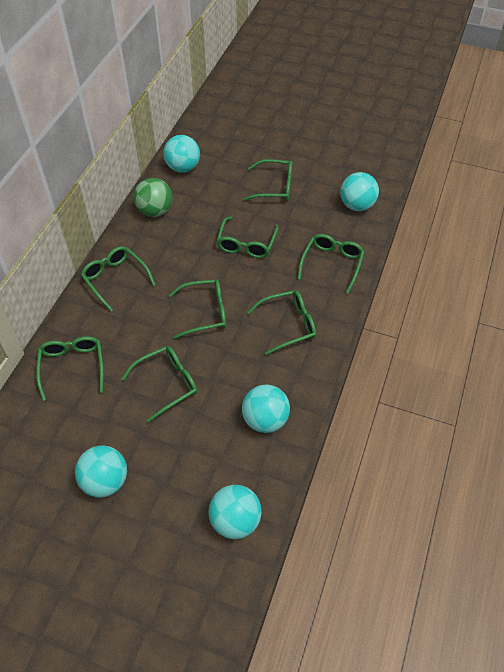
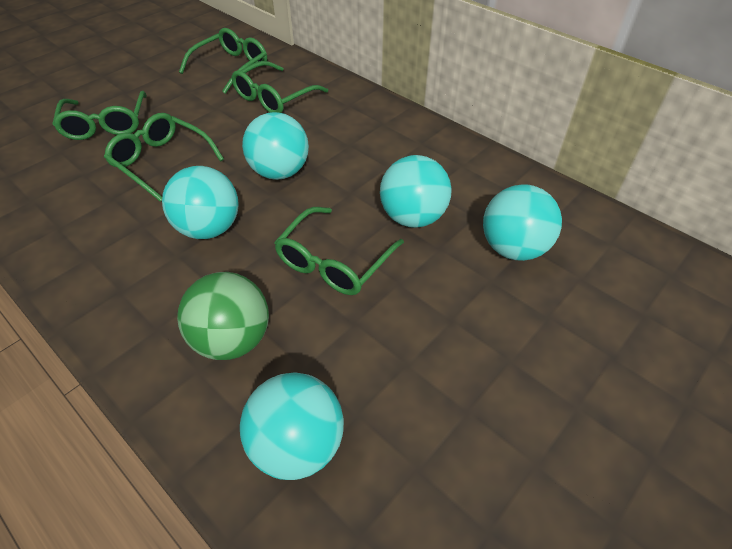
green glasses: [36,336,104,401] [81,246,156,312] [121,346,197,423] [168,279,226,339] [217,216,279,258] [243,159,293,201] [247,290,316,355] [298,234,364,294] = 8 -> [52,91,147,140] [104,113,224,202] [179,28,267,94] [231,61,328,113] [274,207,404,295] = 5

